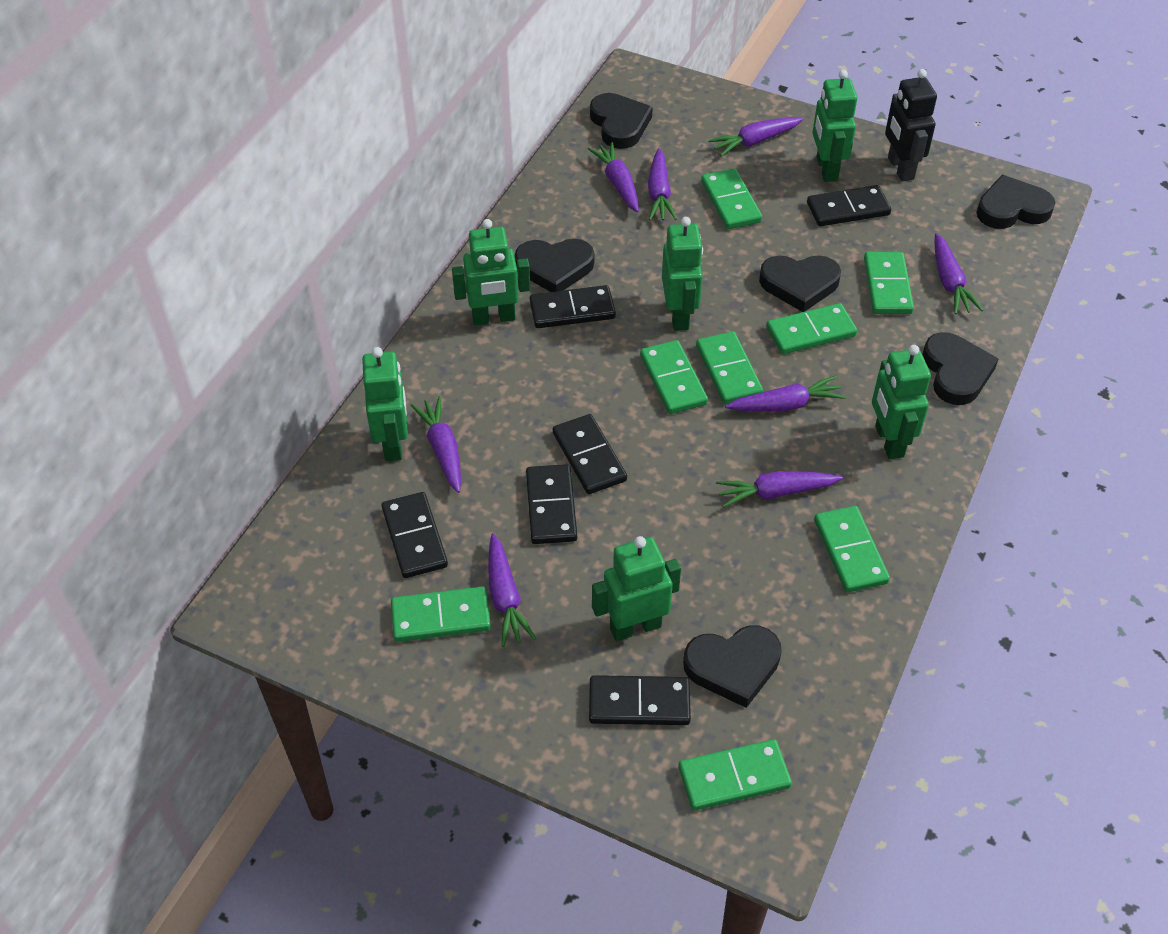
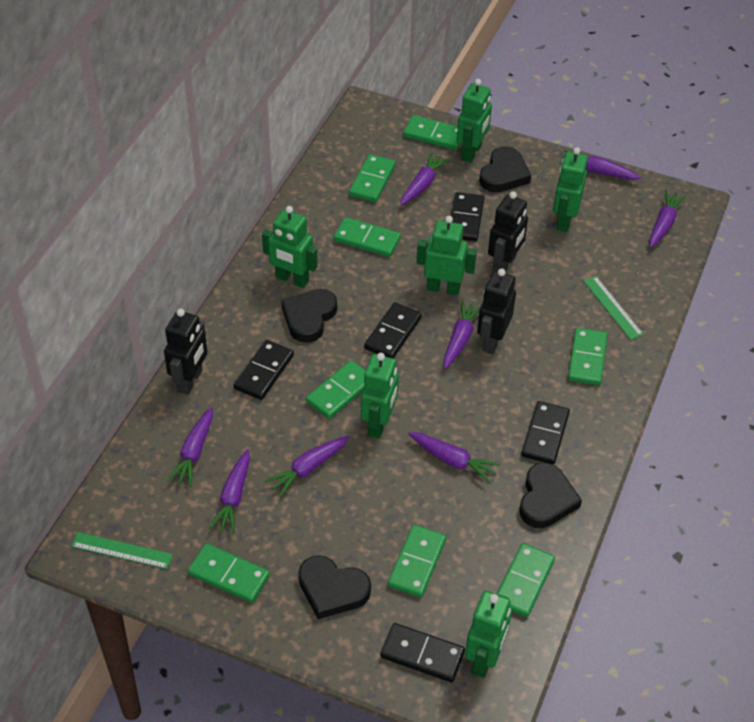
black domino: [382,492,448,578] [526,464,577,544] [530,285,616,328] [553,414,627,494] [589,675,691,725] [807,185,891,226] = 6 -> [233,340,294,400] [364,302,422,358] [380,623,465,682] [451,192,484,241] [521,401,570,464] = 5
black heart: [515,239,594,292] [590,93,653,149] [683,625,782,708] [759,255,841,312] [922,332,999,405] [976,175,1055,229] = 6 -> [281,289,337,343] [298,555,371,619] [479,146,531,192] [520,463,582,528] = 4
black robot: [885,69,937,181] = 1 -> [164,309,207,395] [477,268,516,354] [488,191,528,272] = 3
green ruler: none = 0 -> [71,532,173,569] [584,276,644,340] = 2

